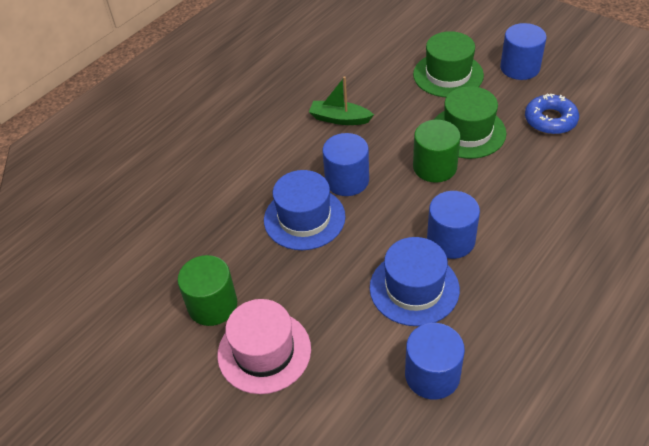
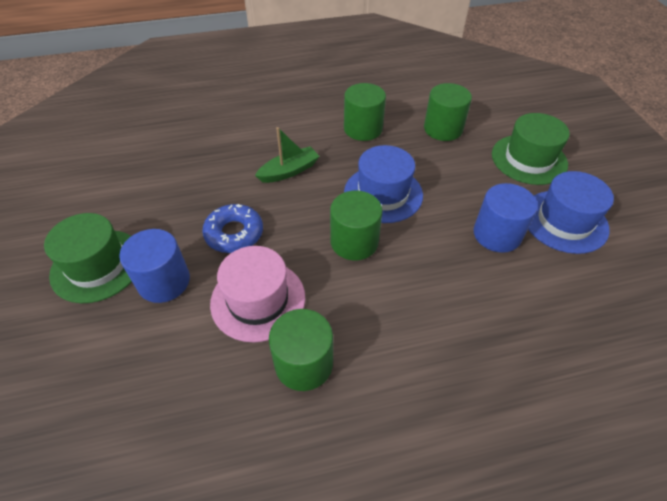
blue cylinder: [323,133,369,196] [405,323,465,400] [427,191,480,259] [500,23,547,80] = 4 -> [119,229,190,303] [474,183,538,253] = 2
green cylinder: [177,255,237,326] [413,120,461,183] = 2 -> [269,309,333,391] [330,191,383,260] [344,83,386,141] [424,83,472,141] = 4

